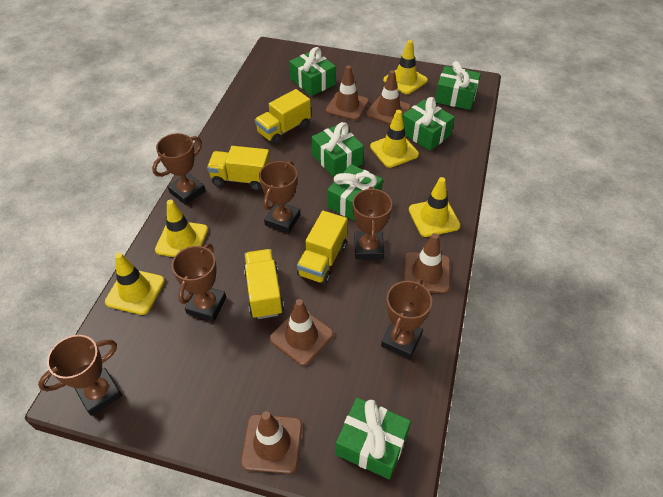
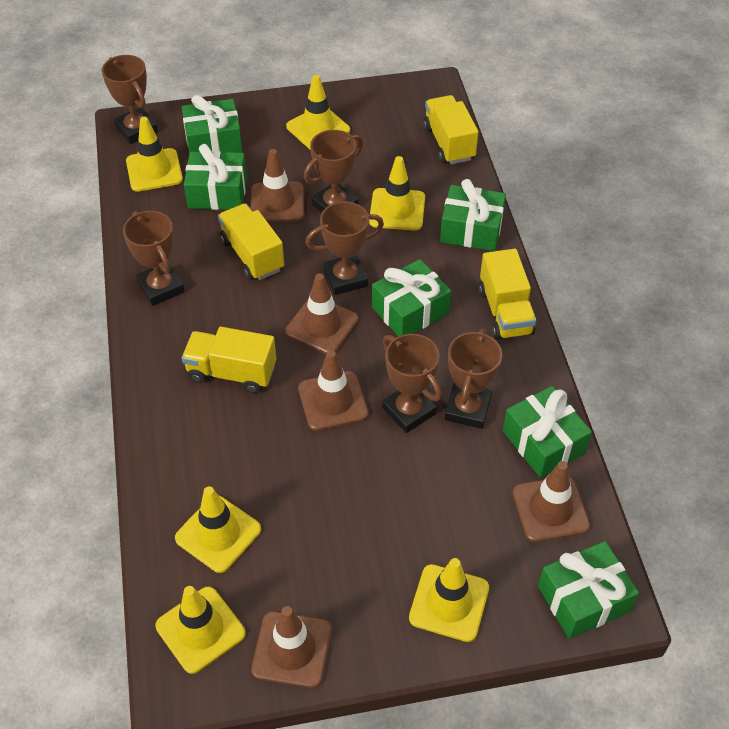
yellow traffic cone: [105,252,165,315] [155,200,208,257] [370,110,419,168] [383,40,428,94] [409,177,460,237] = 5 -> [126,117,183,192] [155,586,246,674] [175,486,261,573] [286,75,350,150] [369,156,425,231] [409,558,489,642] = 6

